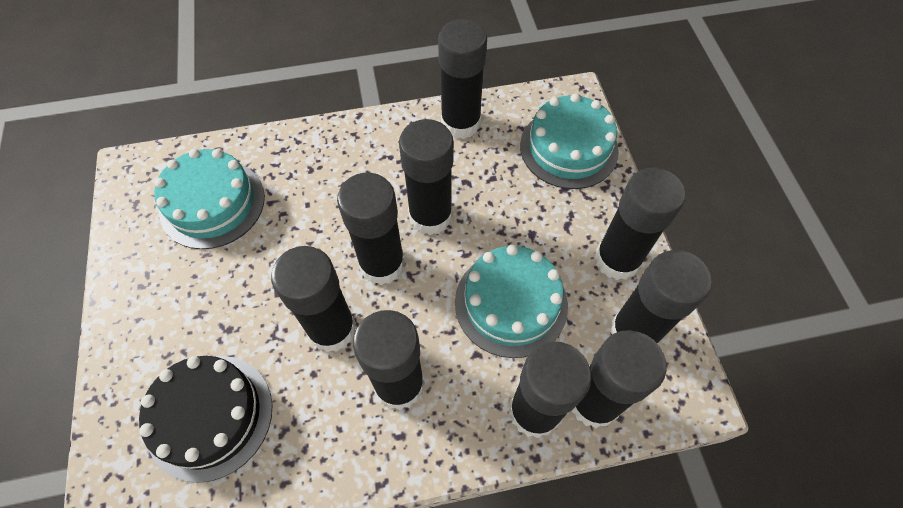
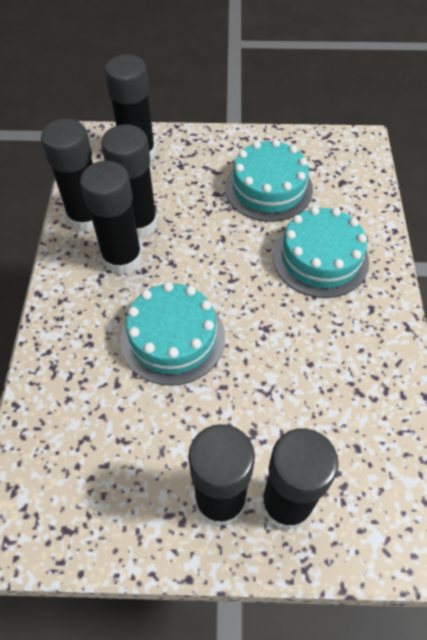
black cake: [139,356,272,483] = 1 -> none = 0
black glue stick: [271,246,356,352] [337,173,405,285] [353,310,425,410] [399,119,454,235] [438,19,487,139] [509,341,591,438] [571,330,666,428] [595,168,685,280] [609,250,712,344] = 9 -> [41,118,95,232] [80,161,143,275] [101,124,158,238] [105,55,156,161] [188,424,255,527] [261,428,339,531] = 6

